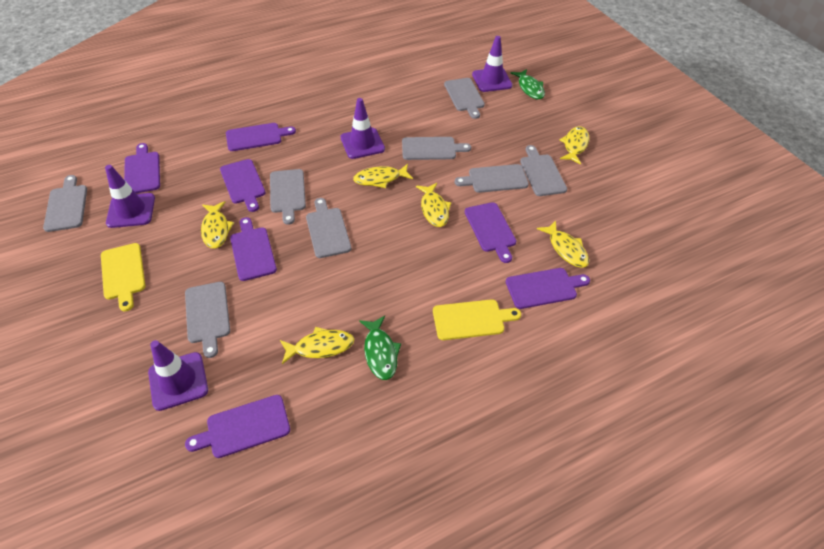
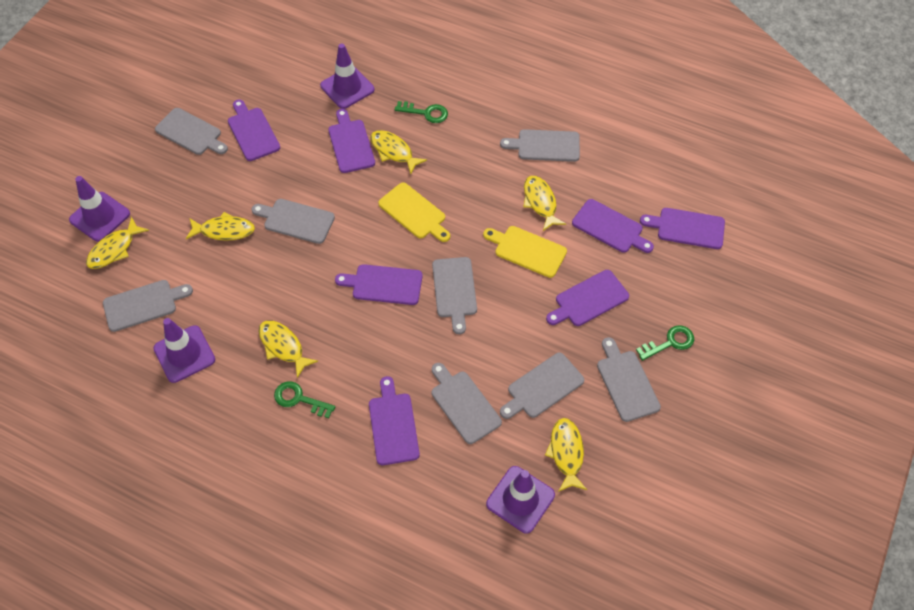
green fish: [359,316,401,380] [511,69,545,99] = 2 -> none = 0
green key: none = 0 -> [274,381,335,418] [395,101,448,123] [636,325,694,361] = 3

